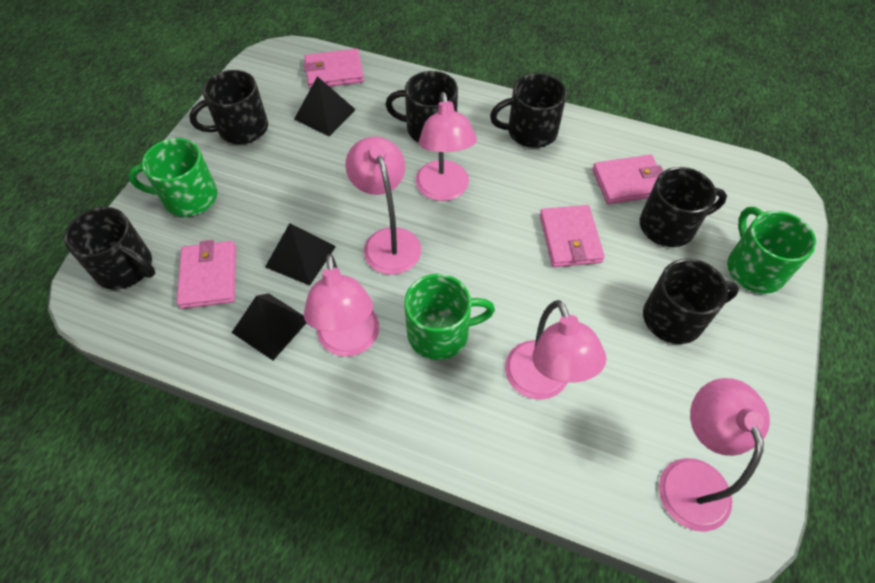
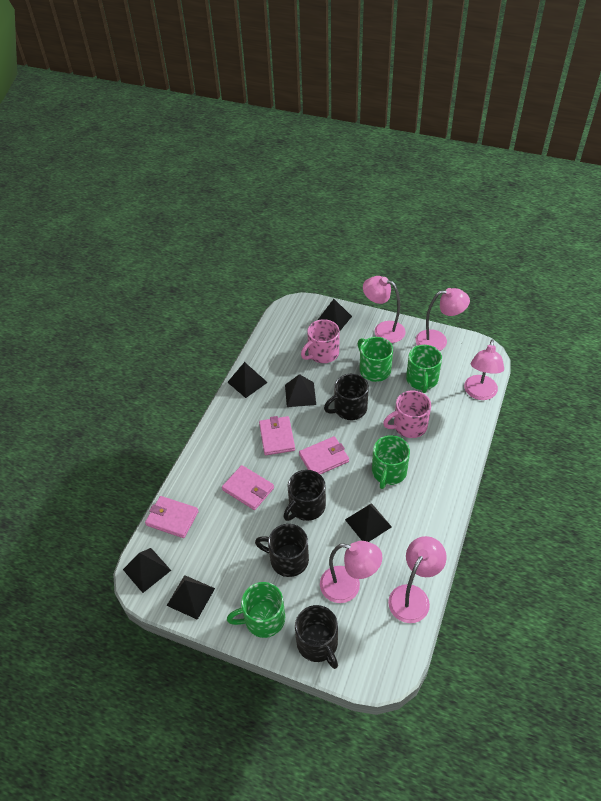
black mug: [64,207,155,290] [189,70,268,144] [385,71,458,143] [490,73,567,148] [640,167,727,247] [643,259,739,344] = 6 -> [255,524,309,577] [283,470,326,521] [295,605,338,669] [324,374,369,420] = 4
black pyramid: [231,293,306,360] [265,223,336,286] [294,76,356,136] = 3 -> [123,548,171,593] [166,575,215,620] [227,362,268,398] [285,374,316,407] [318,299,352,330] [345,503,392,542] = 6
green mug: [128,138,217,217] [404,274,495,360] [727,207,816,294] = 3 -> [227,582,285,638] [358,337,393,382] [372,435,410,489] [406,345,442,393] = 4
pink mug: none = 0 -> [301,319,340,363] [383,390,431,438] = 2

